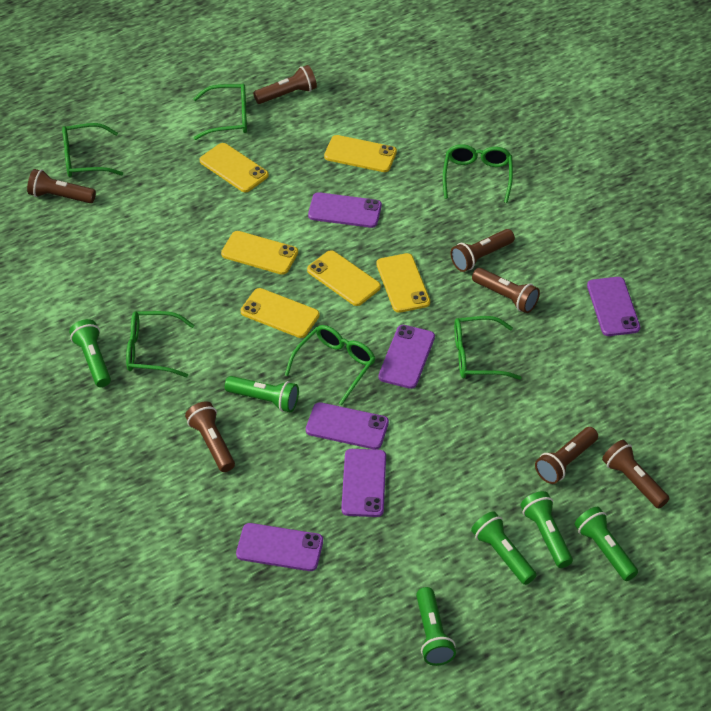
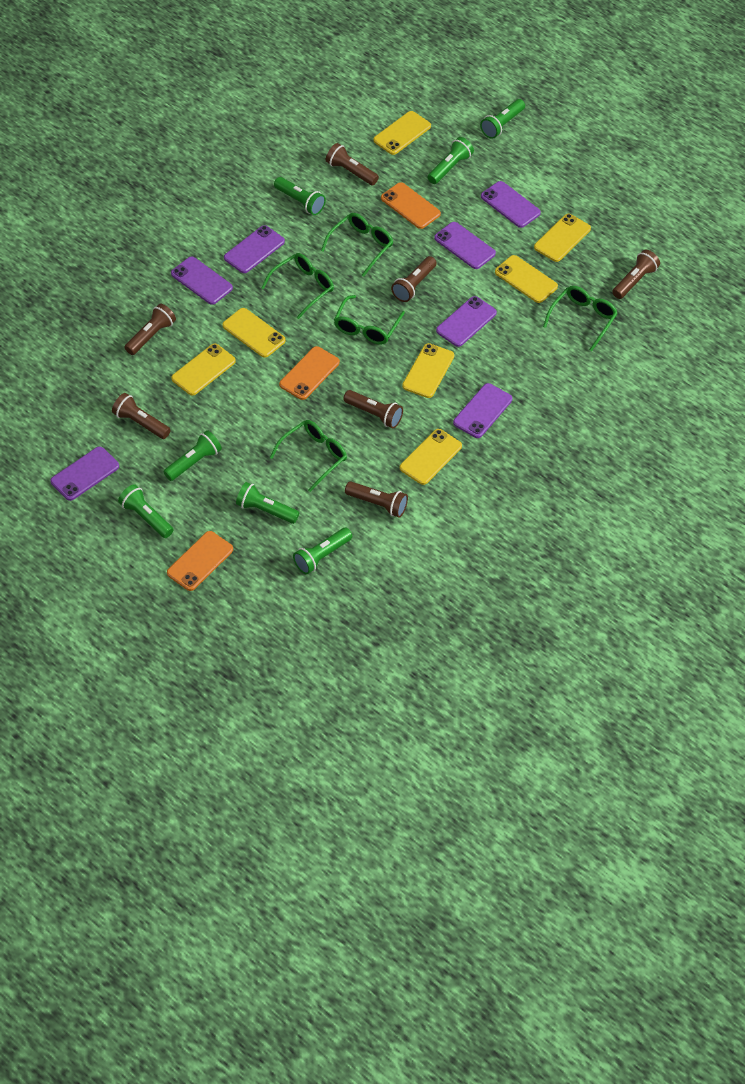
green flashlight: [69,319,111,387] [225,376,299,412] [416,587,456,666] [471,511,537,585] [520,491,573,568] [574,507,638,581] = 6 -> [118,484,174,538] [163,430,222,481] [236,482,299,524] [274,177,326,215] [293,528,352,574] [428,137,474,184] [480,99,525,139] = 7
green glasses: [62,123,123,177] [126,311,194,377] [193,84,247,140] [285,325,376,405] [443,144,513,203] [454,316,522,380] = 6 -> [261,253,334,319] [270,420,347,492] [321,213,393,277] [334,295,405,344] [543,286,618,351] = 5
orange phone: none = 0 -> [167,531,233,591] [279,346,340,400] [381,182,441,229] = 3
purple phone: [236,523,323,571] [306,402,389,450] [308,192,382,228] [341,449,386,517] [379,325,435,389] [587,277,640,336] = 6 -> [50,447,119,501] [171,257,233,305] [224,225,285,273] [434,222,496,269] [436,296,497,347] [453,383,512,438] [481,181,541,228] = 7
yellow phone: [200,143,269,192] [221,231,298,275] [241,288,320,338] [307,250,381,306] [324,135,397,172] [376,253,430,313] = 6 -> [171,344,236,395] [222,308,286,358] [373,111,431,155] [400,429,462,485] [402,343,454,398] [495,255,558,303] [534,214,591,262] = 7

